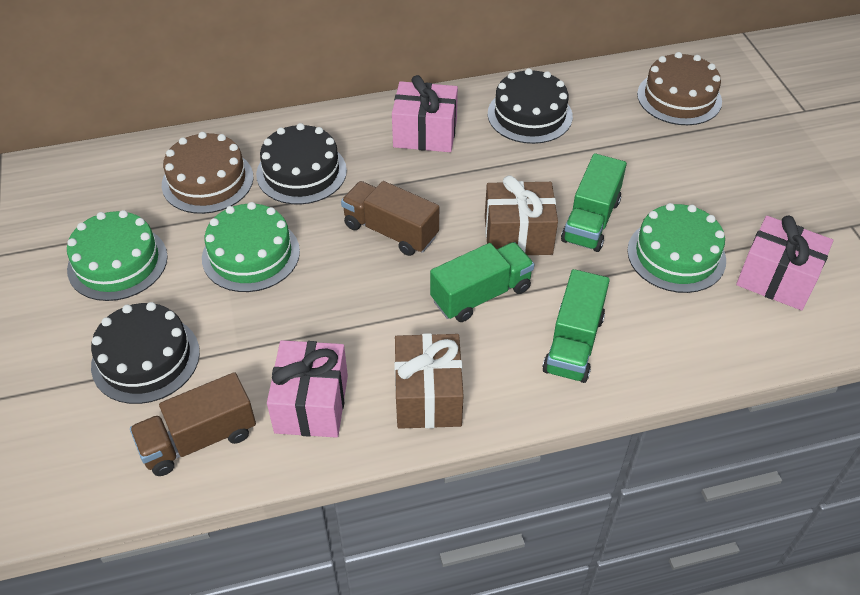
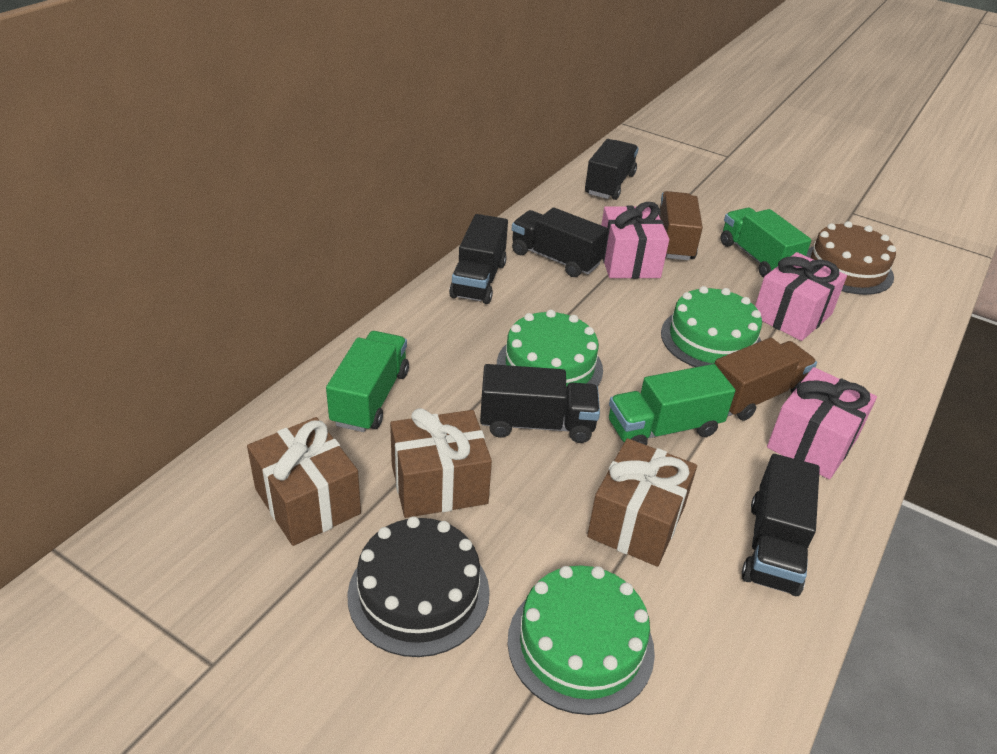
black cake: [91,302,200,404] [256,123,347,205] [488,68,573,144] = 3 -> [347,516,490,657] = 1
black truck: none = 0 -> [449,214,508,304] [480,364,600,443] [512,208,608,277] [585,139,639,200] [742,454,820,596] = 5
brown cake: [162,132,253,214] [637,52,722,125] = 2 -> [806,221,896,295] = 1
brown gift: [394,333,464,429] [485,175,558,255] = 2 -> [247,417,361,546] [390,408,492,518] [587,438,697,567] = 3

